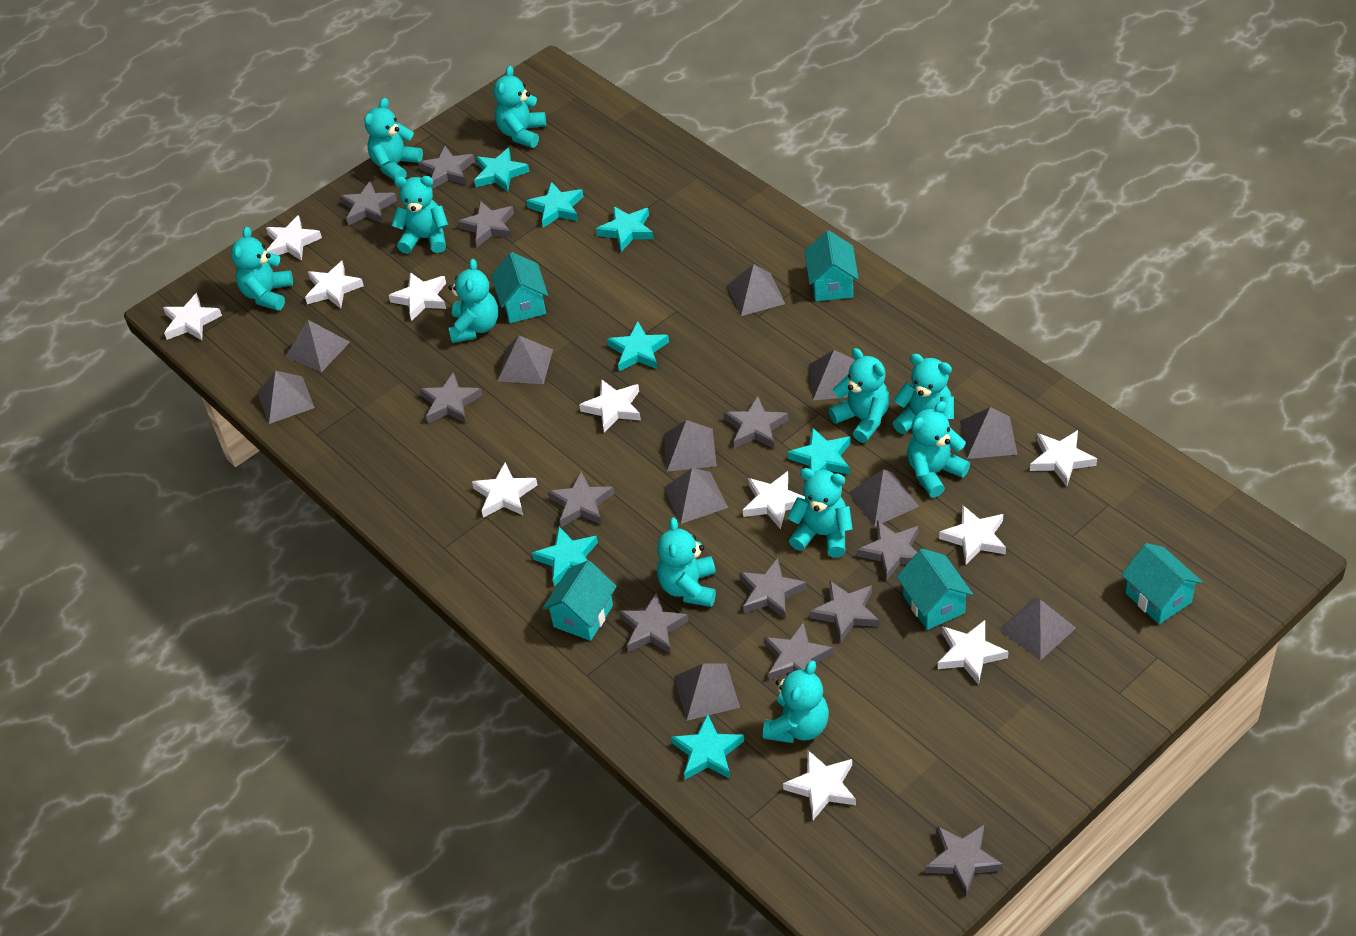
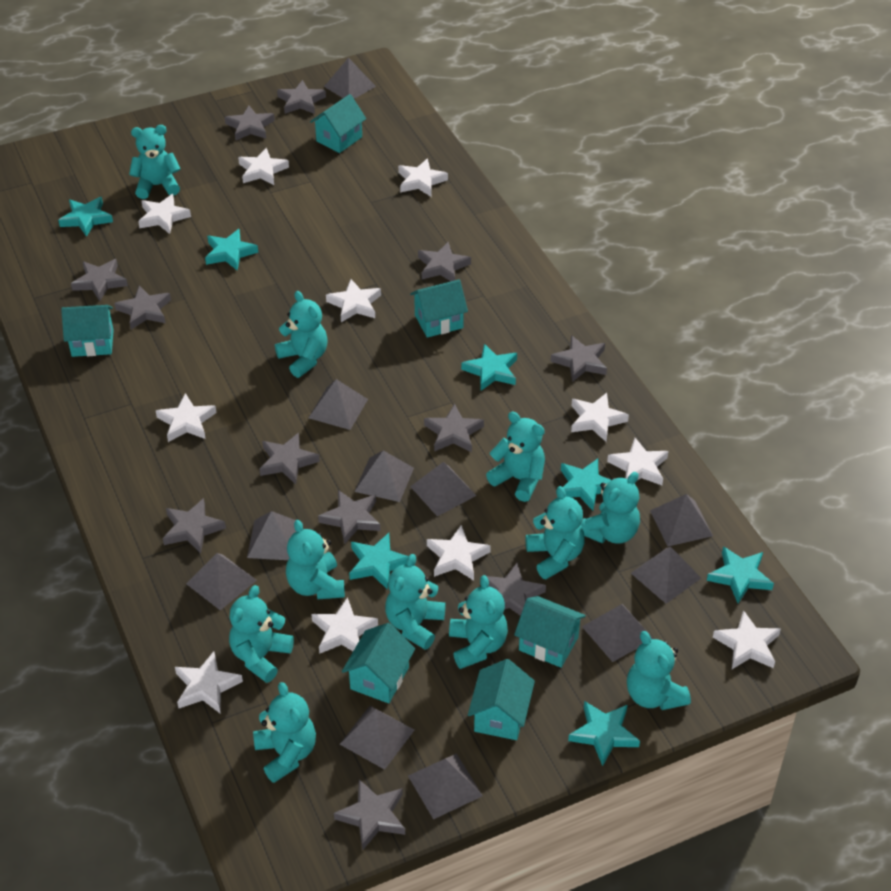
turquoise house: [491,252,548,323] [542,560,617,641] [805,231,859,301] [896,548,973,630] [1121,543,1203,624] = 5 -> [61,305,114,357] [310,94,366,153] [342,623,415,703] [410,280,468,338] [468,659,535,740] [514,596,586,668] = 6

